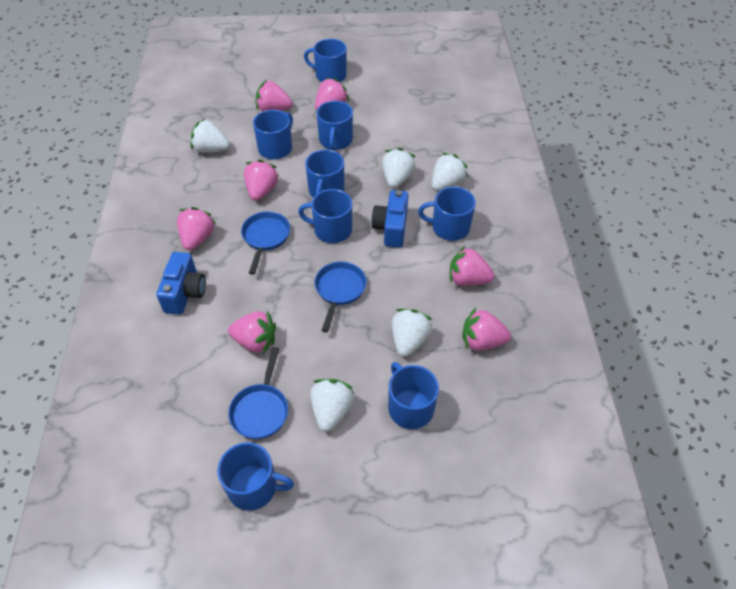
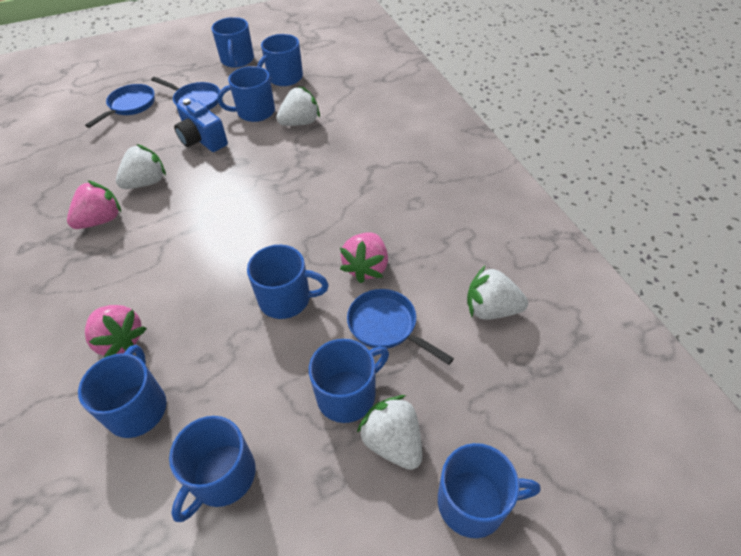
blue camera: [156,252,206,315] [371,190,408,248] = 2 -> [174,98,228,152] = 1
pink strawberry: [177,207,216,250] [228,311,276,354] [244,160,279,201] [256,80,292,111] [315,78,349,110] [450,246,494,286] [463,308,511,351] = 7 -> [67,180,121,229] [85,305,147,358] [340,232,388,283] = 3
white strawberry: [191,119,230,153] [310,379,354,432] [382,148,416,188] [391,309,432,357] [432,153,468,191] = 5 -> [116,144,166,189] [276,86,320,126] [357,395,422,470] [467,266,528,320] = 4

